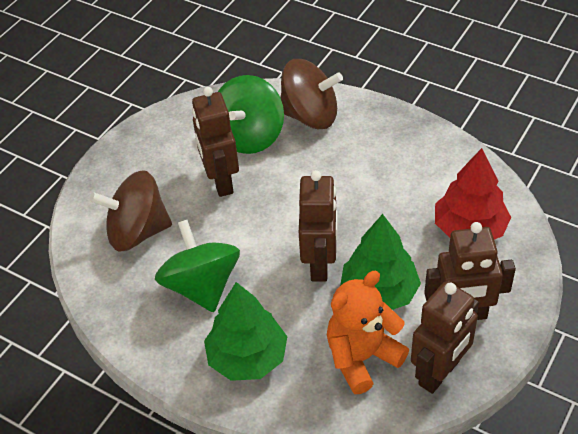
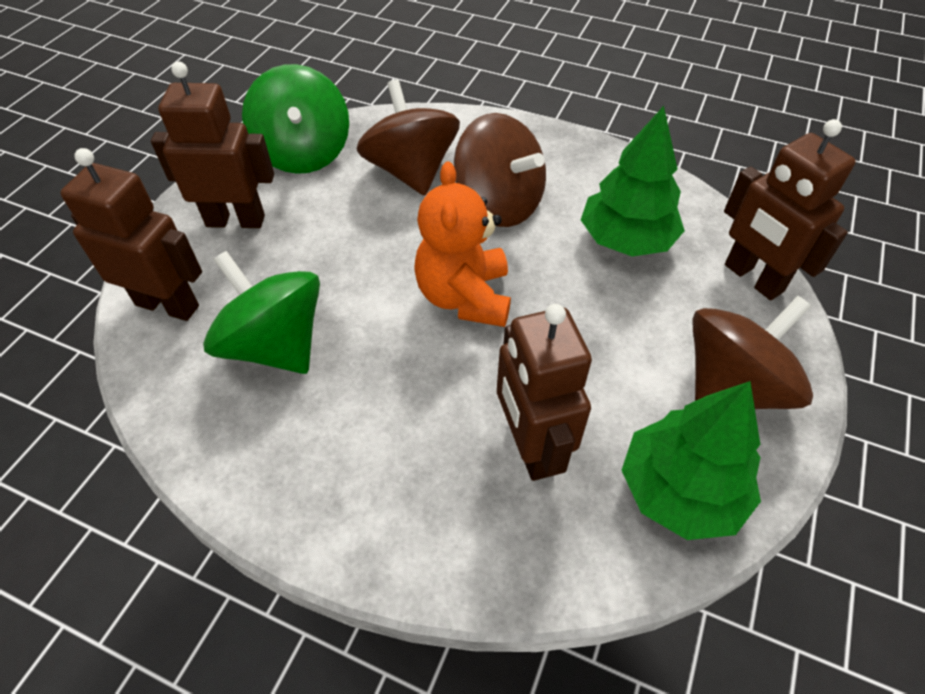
brown spinning top: [90,170,172,251] [280,59,343,129] = 2 -> [357,80,460,196] [454,113,546,227] [692,296,813,409] = 3
red tree: [435,148,511,239] = 1 -> none = 0

